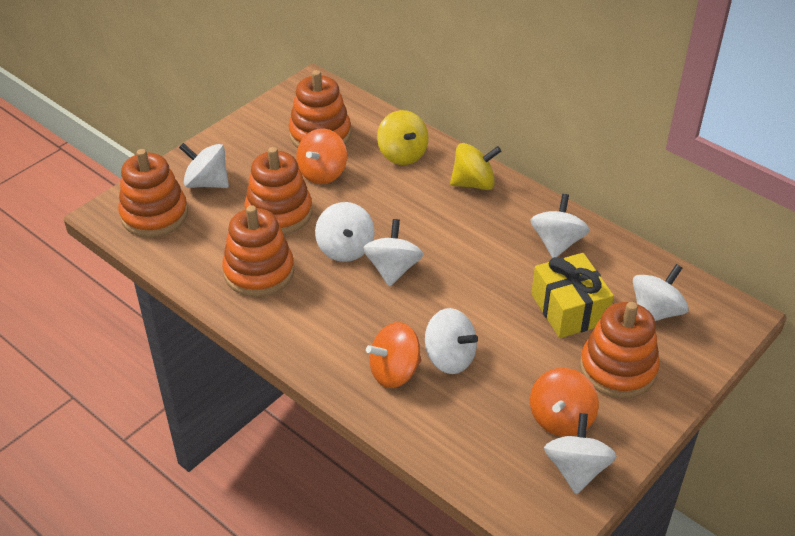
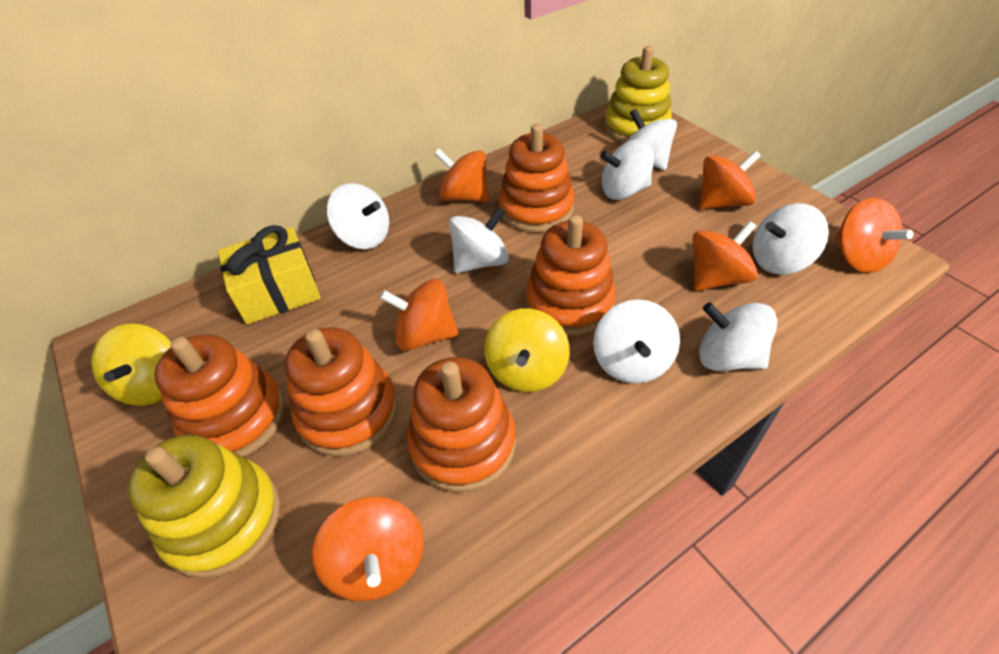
orange spinning top: [296,128,347,184] [366,322,421,388] [530,368,599,437] = 3 -> [312,496,424,601] [380,279,459,351] [434,149,489,202] [692,221,758,291] [699,151,761,209] [835,198,913,273] = 6
yellow stacking toy: none = 0 -> [128,434,280,579] [604,46,672,143] = 2

